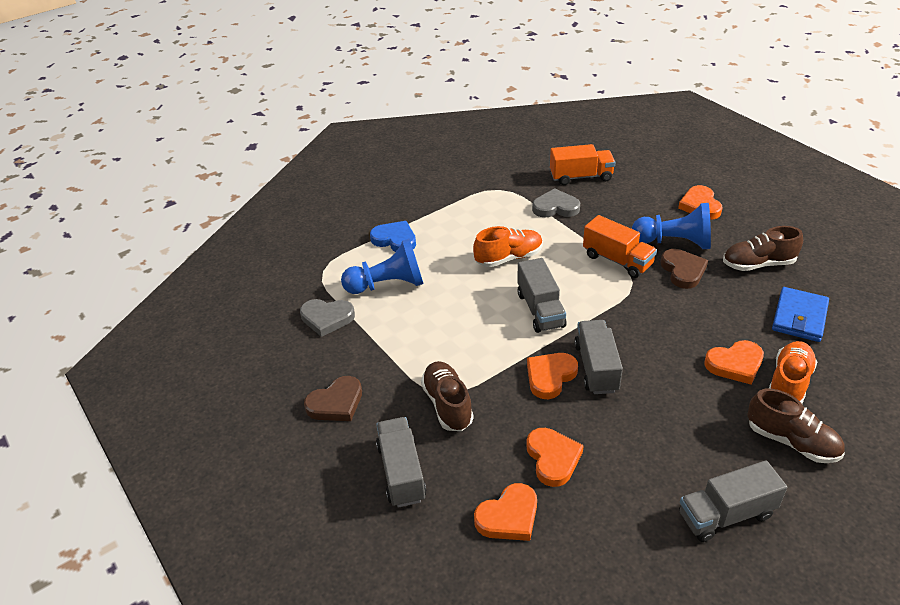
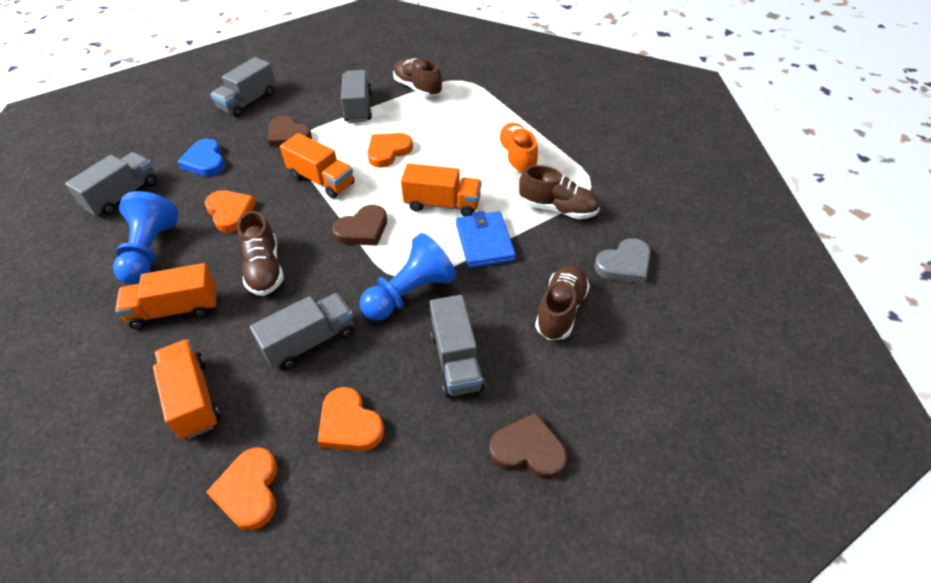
brown heart: [304,376,362,421] [660,249,708,289] = 2 -> [268,115,312,147] [332,205,387,246] [489,412,567,479] = 3
brown shoe: [421,361,474,431] [723,226,803,271] [747,389,845,463] = 3 -> [237,211,284,296] [393,58,442,97] [519,165,599,219] [535,265,590,340] = 4
grey heart: [300,299,355,337] [532,188,580,217] = 2 -> [594,238,651,284] = 1
grey truck: [376,417,426,508] [517,258,566,333] [574,320,623,394] [679,461,787,542] = 4 -> [65,152,157,216] [210,57,276,117] [250,293,354,370] [341,70,372,123] [430,295,485,397] = 5
orange heart: [474,483,537,541] [526,428,584,487] [527,353,578,399] [678,185,723,220] [704,340,764,384] = 5 -> [205,190,256,232] [206,448,278,530] [318,387,384,451] [367,133,413,168] = 4
orange shoe: [473,226,543,267] [769,341,817,404] = 2 -> [497,123,539,175] = 1
orange truck: [550,144,616,185] [583,215,657,278] = 2 -> [115,263,217,330] [153,339,220,439] [280,133,355,198] [401,163,481,217] = 4

